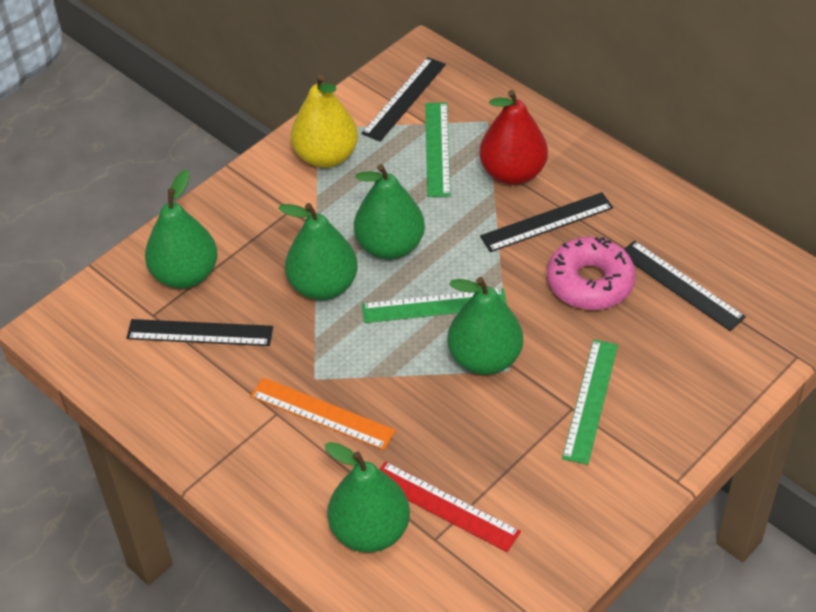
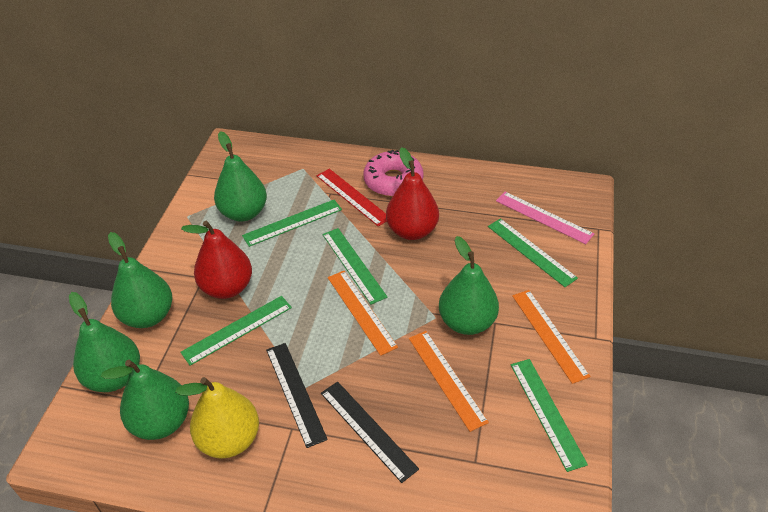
black ruler: [126,319,273,346] [361,57,446,142] [480,192,613,252] [624,241,746,331] = 4 -> [266,343,328,448] [321,382,419,483] = 2
green ruler: [362,288,507,323] [425,102,451,197] [562,339,618,465] = 3 -> [180,296,292,366] [242,200,342,247] [322,228,388,305] [488,218,578,287] [511,359,588,472] = 5
orange ruler: [251,378,396,450] = 1 -> [328,271,398,356] [409,331,489,432] [512,290,591,384] = 3
pink ruler: none = 0 -> [496,192,594,244] = 1
red pear: [480,90,548,185] = 1 -> [181,221,252,299] [386,147,439,240] = 2

